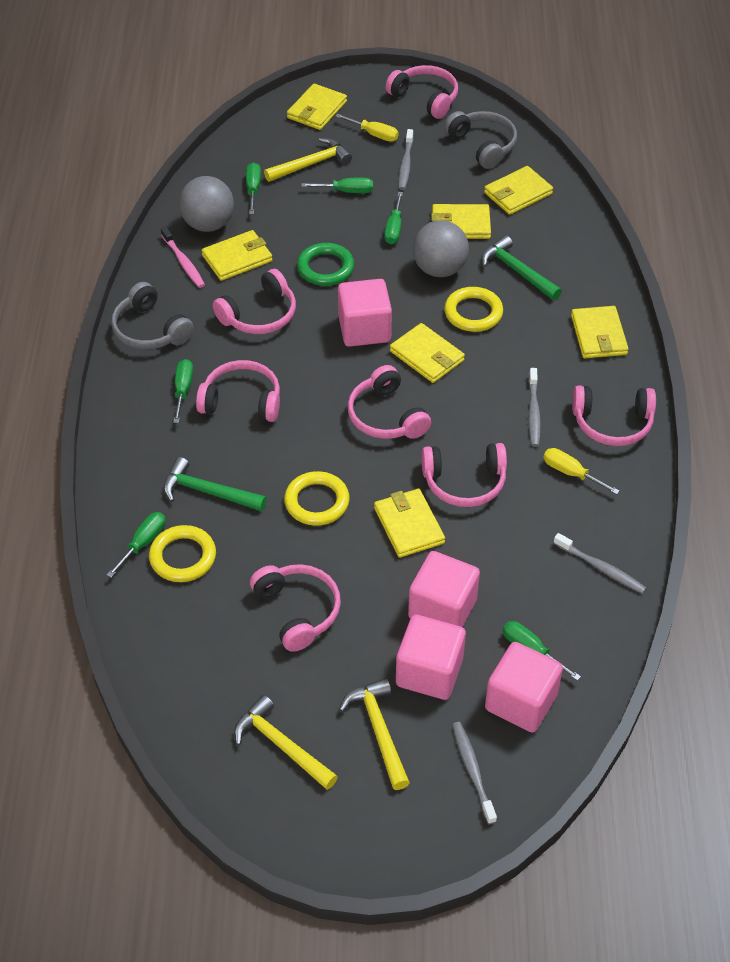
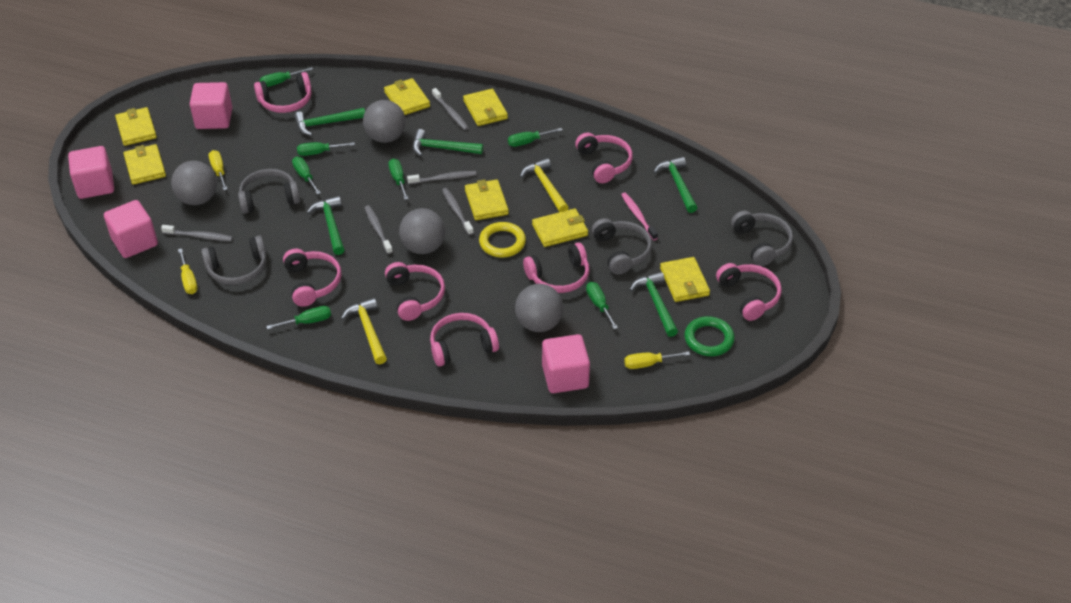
green hammer: [163,457,267,511] [481,235,562,300] = 2 -> [294,108,365,136] [307,196,345,255] [412,129,483,156] [630,272,678,337] [654,157,697,213] = 5
green screwdriver: [107,512,165,578] [173,359,193,423] [246,163,261,214] [301,178,373,193] [384,192,403,244] [503,621,581,681] = 6 -> [260,67,313,87] [266,306,331,329] [292,156,321,195] [297,142,355,156] [388,159,408,200] [508,128,563,147] [586,282,618,329] = 7
grey ball: [179,176,234,232] [413,220,469,277] = 2 -> [171,161,217,205] [363,100,406,143] [399,208,445,254] [515,284,564,332] = 4
grey headphones: [111,282,194,350] [444,111,517,169] = 2 -> [201,236,267,285] [238,169,300,214] [592,218,652,275] [731,211,793,266] = 4
grey toothbrush: [399,129,413,190] [452,722,497,824] [528,368,541,447] [554,533,646,594] = 4 -> [161,225,233,241] [364,205,393,254] [407,171,477,184] [432,88,469,130] [442,188,474,235] = 5
yellow hammer: [234,695,338,790] [264,138,352,182] [339,678,410,790] = 3 -> [341,298,387,364] [520,158,569,212] = 2
yellow ring: [149,525,216,582] [284,471,350,526] [444,287,503,332] = 3 -> [479,222,526,258] = 1
yellow screwdriver: [335,114,399,141] [543,448,620,494] = 2 -> [178,249,198,294] [209,150,228,190] [624,351,690,369] = 3

